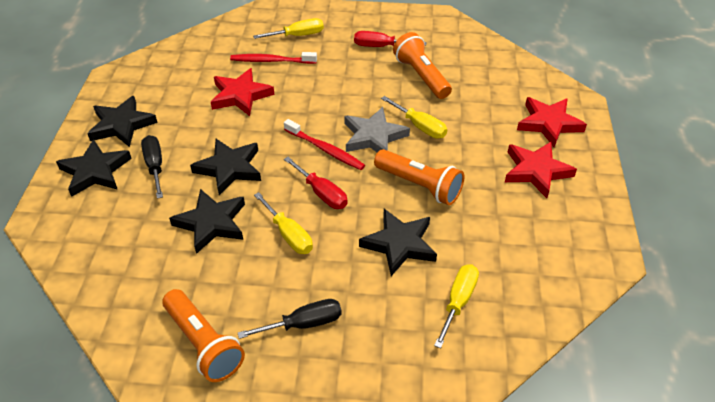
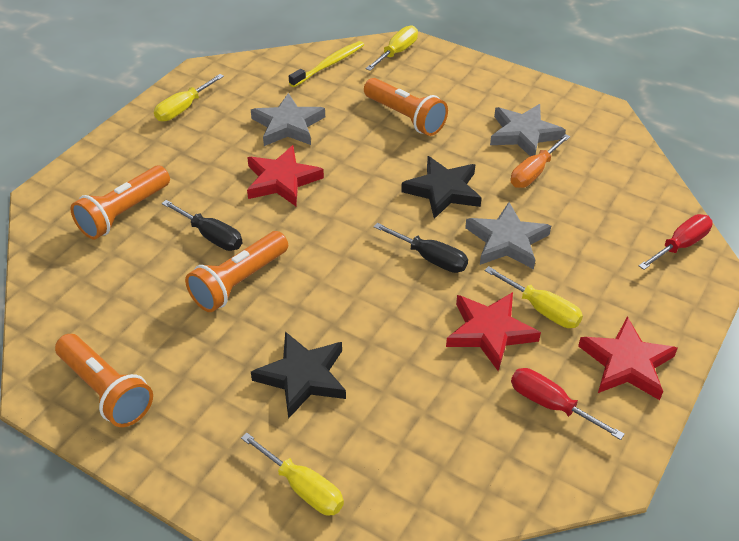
black star: [56,139,132,197] [87,96,157,147] [169,189,245,254] [190,139,261,195] [359,209,437,276] = 5 -> [251,332,346,419] [401,156,482,219] = 2
grey star: [344,107,410,152] = 1 -> [251,93,325,146] [465,202,551,269] [490,104,566,156] = 3
orange flashlight: [162,289,245,382] [374,149,465,205] [393,32,452,99] = 3 -> [55,334,153,427] [70,166,170,240] [185,231,288,312] [364,78,448,136] = 4
orange screwdriver: none = 0 -> [511,134,570,188] = 1
red toothbrush: [230,52,317,64] [284,119,365,170] = 2 -> none = 0
yellow toothbrush: none = 0 -> [289,41,364,87] = 1

